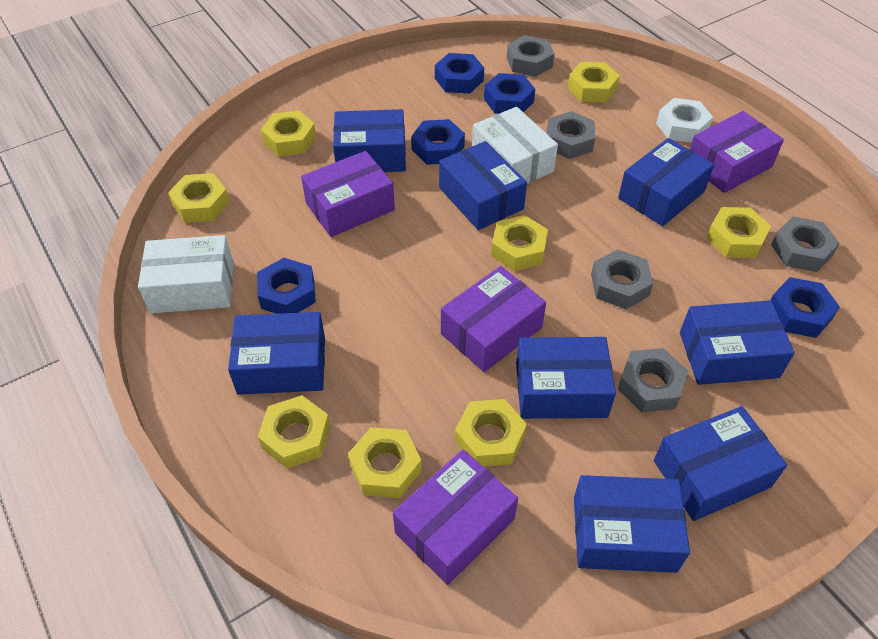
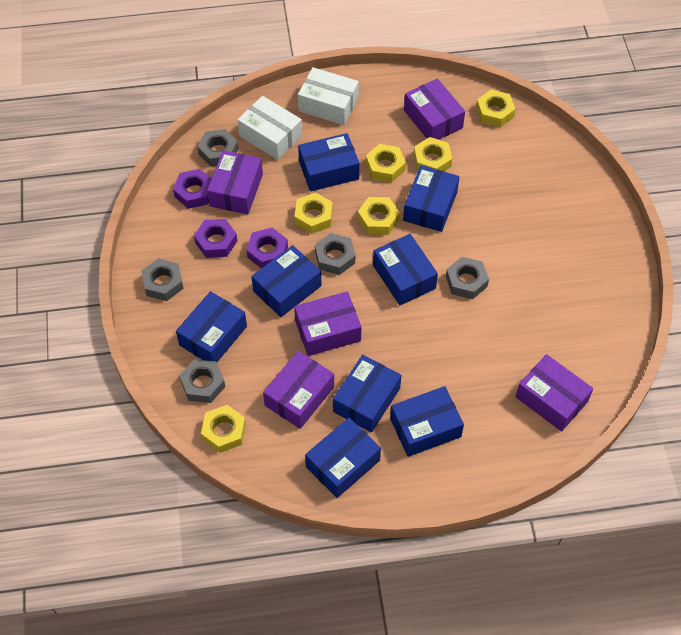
blue nut: [257,258,316,314] [411,119,465,165] [435,53,484,93] [484,73,535,114] [771,277,840,338] = 5 -> none = 0
purple box: [301,151,395,237] [393,449,518,585] [441,266,546,372] [690,111,784,193] = 4 -> [207,150,263,214] [263,351,334,429] [294,291,361,356] [404,78,465,140] [516,354,593,432] = 5
purple nut: none = 0 -> [173,169,211,209] [194,219,237,258] [247,228,288,268] = 3
white nut: [656,98,713,143] = 1 -> none = 0
yellow nut: [168,173,230,223] [258,395,330,468] [261,111,316,157] [348,427,422,498] [455,399,527,467] [491,215,548,271] [568,62,620,102] [707,207,771,258] = 8 -> [201,405,246,453] [294,192,333,234] [358,197,400,235] [366,144,406,182] [414,137,452,172] [476,90,516,127] = 6

